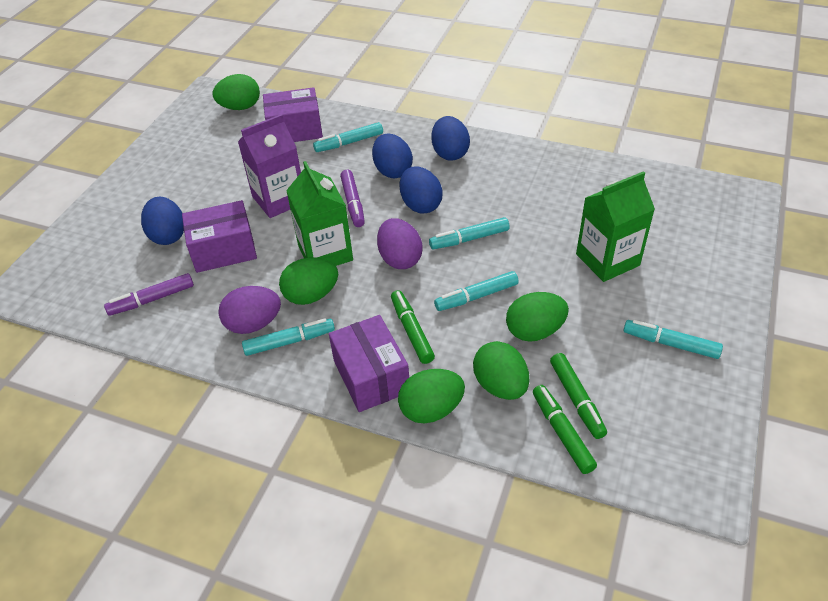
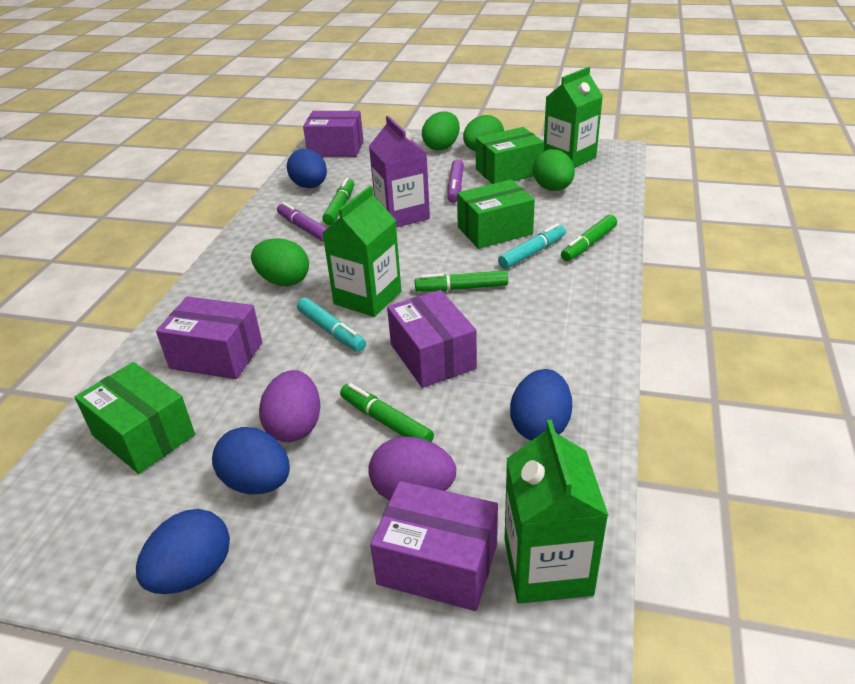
green box: none = 0 -> [75,362,195,474] [457,179,535,249] [476,127,544,184] = 3
green carton: [286,161,353,266] [576,171,655,282] = 2 -> [323,186,401,317] [504,420,609,604] [544,67,603,168] = 3
green egg: [213,74,260,110] [279,257,338,305] [398,369,465,423] [473,341,529,400] [506,292,569,342] = 5 -> [251,238,309,286] [422,112,460,150] [463,115,504,151] [533,149,575,191] = 4
green marker: [391,290,435,364] [533,385,597,474] [550,353,607,439] = 3 -> [322,178,354,225] [340,383,434,442] [415,270,508,292] [561,215,617,261] = 4
purple box: [182,200,257,273] [263,87,323,142] [329,315,409,412] = 3 -> [156,296,262,379] [303,111,363,157] [370,481,498,611] [387,290,477,388] = 4
turquoise marker: [242,318,335,356] [313,122,383,152] [429,217,510,249] [434,271,519,311] [623,320,723,359] = 5 -> [297,297,366,352] [498,223,566,269] = 2

